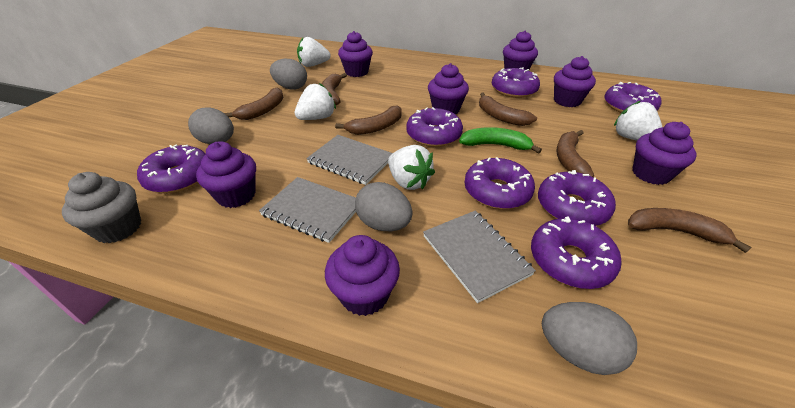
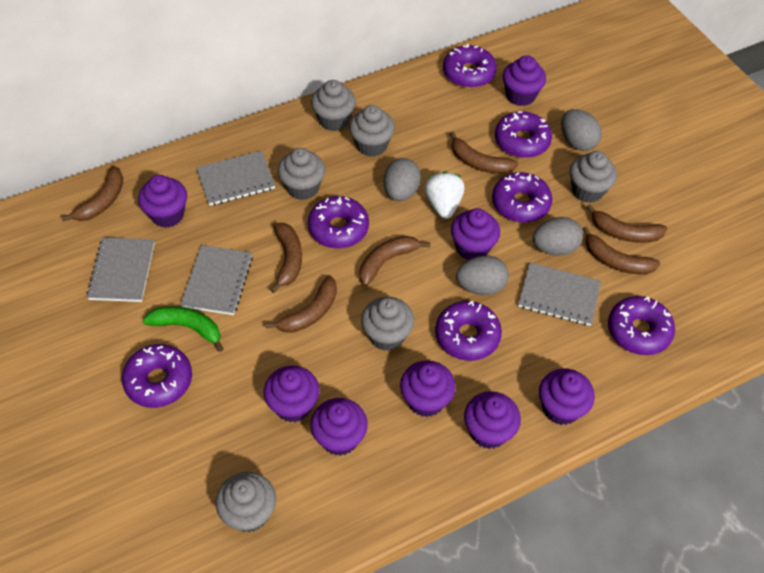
brown banana: [224,88,283,120] [322,73,347,105] [335,105,402,135] [479,93,537,126] [556,130,594,177] [628,208,751,253] = 6 -> [61,166,123,221] [265,275,337,333] [270,223,302,293] [360,236,430,286] [450,131,518,174] [583,226,660,274] [586,204,667,243] = 7
grey cupcake: [62,172,141,243] = 1 -> [216,472,276,532] [278,148,325,200] [311,80,356,131] [349,105,395,157] [361,297,414,351] [570,151,617,203] = 6
grey notebook: [259,177,356,243] [306,135,393,185] [423,211,536,303] = 3 -> [87,237,155,302] [180,245,253,315] [196,151,276,206] [518,262,601,326] = 4
purple cupcake: [196,141,256,208] [325,235,400,316] [338,31,373,77] [428,63,469,114] [503,30,538,70] [554,56,596,107] [632,122,697,185] = 7 -> [138,175,187,228] [264,366,319,422] [311,398,368,456] [400,360,456,417] [451,208,500,260] [464,391,521,449] [503,55,546,106] [539,368,595,425] = 8
white strawberry: [295,83,336,120] [297,37,330,67] [388,145,435,190] [614,101,662,141] = 4 -> [424,171,465,219] = 1

